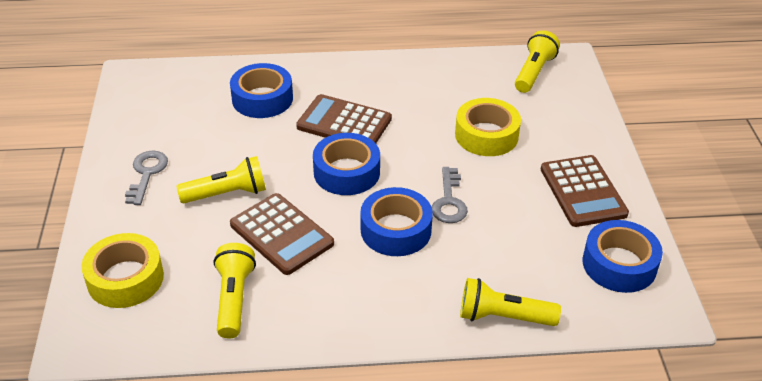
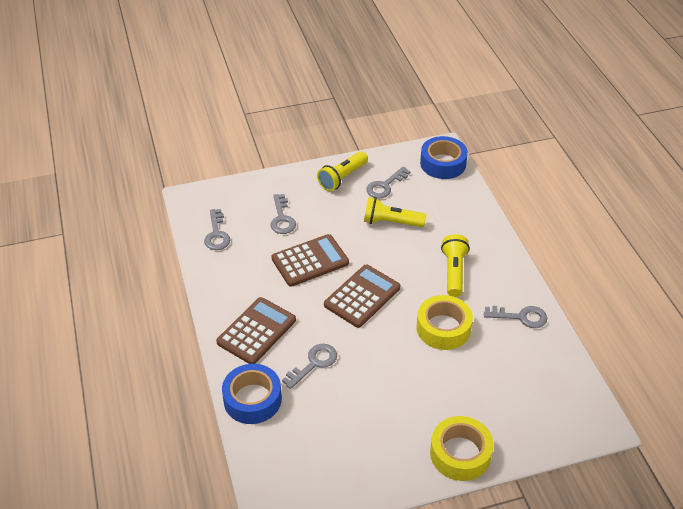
blue tape: [230,63,293,118] [313,133,380,195] [361,187,433,256] [582,220,663,293] = 4 -> [222,364,282,424] [420,136,468,179] = 2
grey key: [125,150,168,205] [432,167,468,223] = 2 -> [204,209,230,250] [270,194,296,234] [282,344,337,389] [366,167,410,198] [484,306,547,328] = 5
yellow flashlight: [177,156,266,203] [214,243,256,339] [460,278,561,326] [515,30,560,93] = 4 -> [317,151,368,191] [364,197,426,227] [441,234,470,297] = 3

